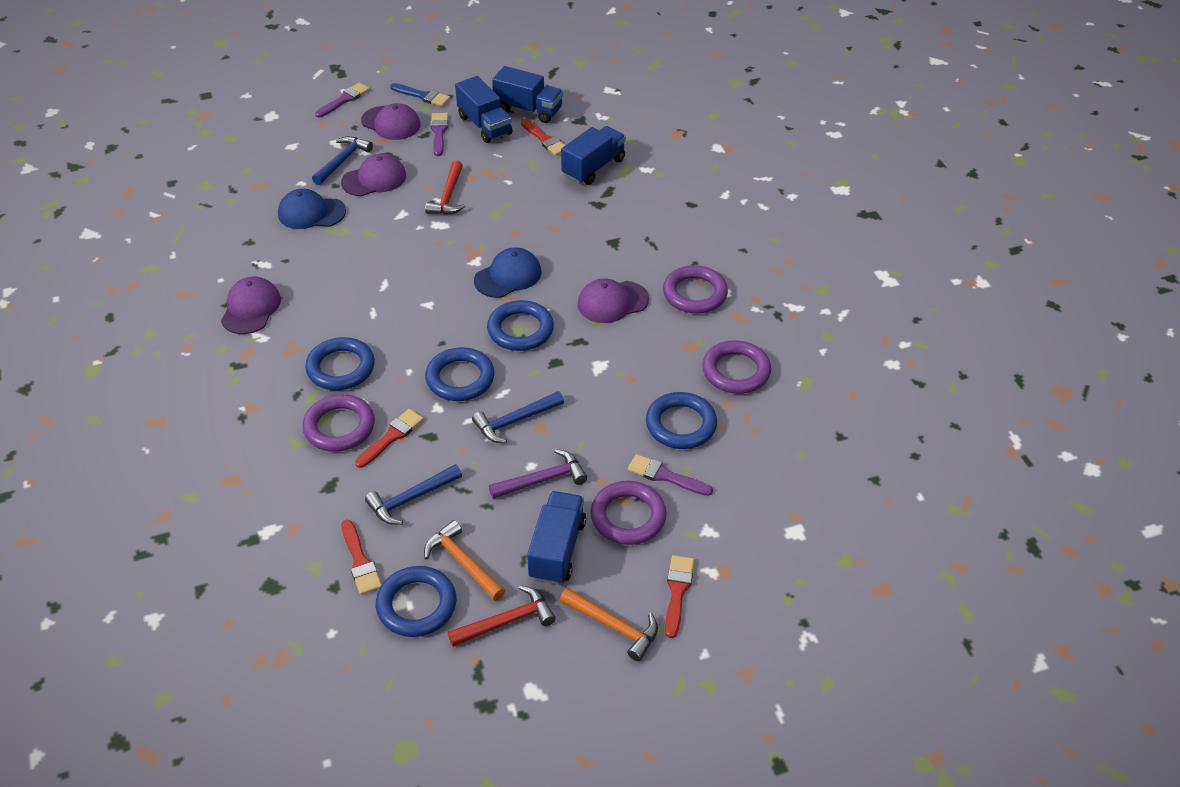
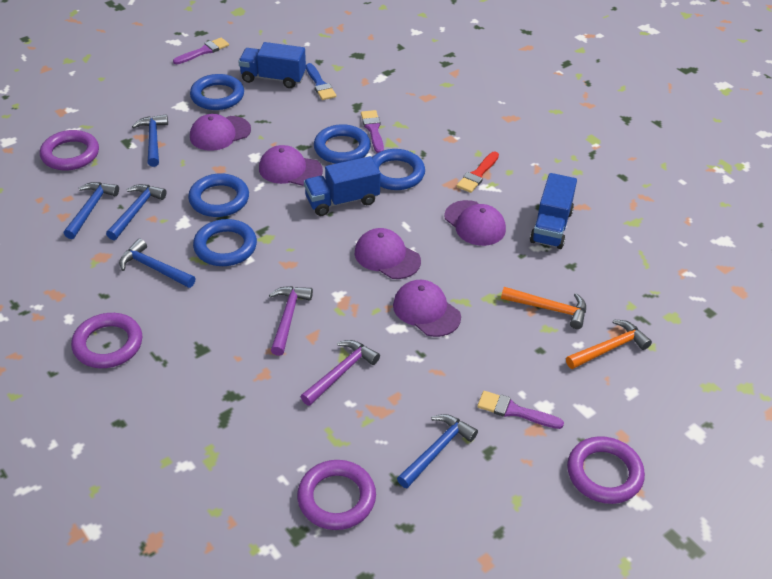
blue cap: [278,189,346,229] [474,247,541,298] = 2 -> none = 0
blue hammer: [312,136,373,185] [365,464,462,525] [472,391,564,443] = 3 -> [63,182,119,239] [106,184,167,240] [119,239,195,288] [132,114,168,167] [397,414,478,488] = 5
blue truck: [455,76,512,143] [492,66,563,123] [527,491,586,585] [561,126,626,185] = 4 -> [238,42,306,88] [304,156,381,216] [530,173,577,249] = 3
purple cap: [221,277,281,334] [341,154,406,196] [361,103,421,140] [578,278,649,323] = 4 -> [190,114,251,151] [259,145,323,186] [355,228,421,279] [393,280,461,337] [444,200,506,246] = 5
purple hammer: [489,449,587,499] = 1 -> [269,286,313,356] [301,340,380,406] = 2
red brush: [341,520,382,595] [355,409,424,468] [521,118,565,156] [665,555,694,638] = 4 -> [457,152,499,193] = 1
red hammer: [425,161,466,215] [448,585,556,647] = 2 -> none = 0

